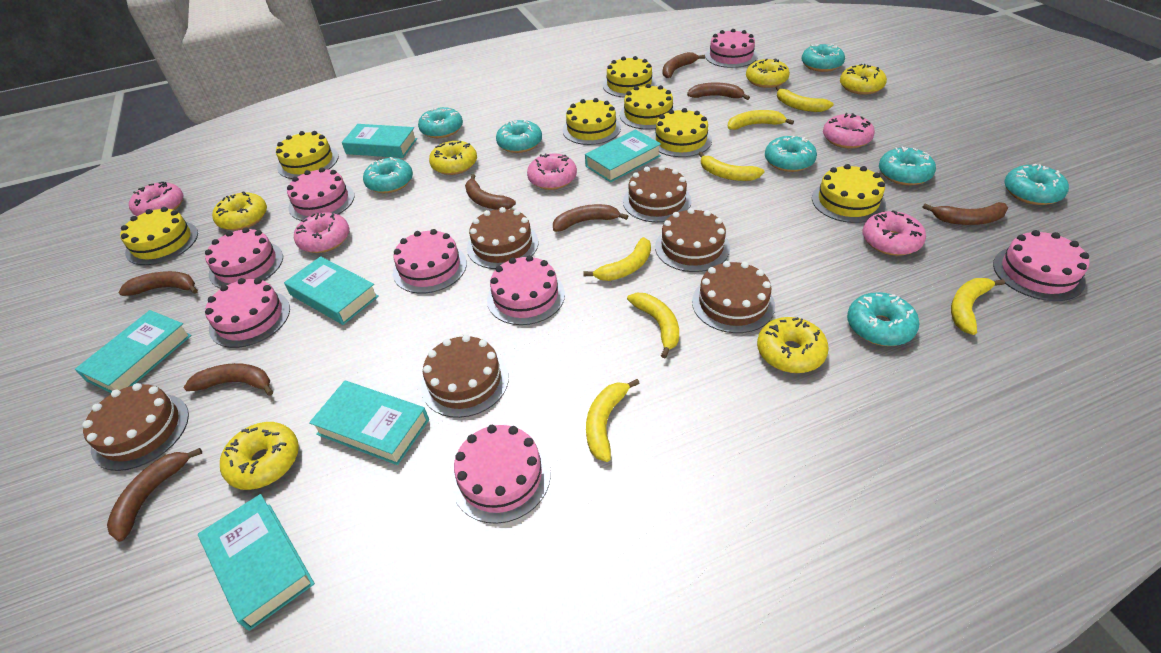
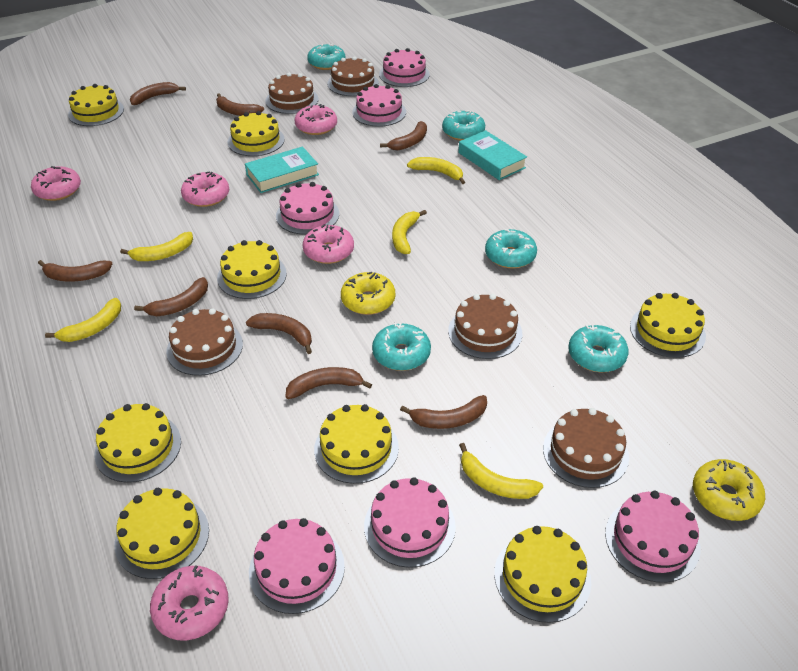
brown cake: [82,383,189,471] [421,335,509,418] [467,207,538,269] [623,165,692,222] [655,208,730,272] [692,261,775,333] = 6 -> [166,309,243,376] [265,73,319,114] [327,56,379,96] [448,294,522,359] [543,408,629,488] = 5
pink cake: [205,227,283,288] [205,278,290,348] [287,167,355,221] [393,229,467,294] [451,425,551,524] [487,255,565,325] [705,29,758,68] [993,230,1089,301] = 8 -> [249,518,345,614] [276,182,339,235] [352,84,406,127] [364,477,456,568] [379,48,430,87] [605,491,701,583] = 6
turquoise book: [75,310,192,393] [198,494,315,631] [284,256,379,325] [309,381,429,465] [342,124,417,158] [585,130,661,182] = 6 -> [245,146,319,193] [458,130,527,180] = 2
turquoise donut: [363,157,413,193] [418,107,463,138] [496,119,542,153] [765,136,817,172] [802,44,845,72] [847,292,919,346] [879,147,936,185] [1004,164,1069,205] = 8 -> [307,43,346,70] [372,322,431,371] [442,110,485,141] [485,229,537,269] [568,325,629,372] = 5
yellow banana: [584,237,651,281] [586,379,640,462] [627,293,679,358] [698,151,764,181] [728,110,794,130] [776,86,834,112] [951,278,1005,335] = 7 -> [45,298,121,342] [120,232,193,261] [392,210,427,254] [407,157,465,184] [459,443,543,499] = 5
yellow cake: [120,207,198,265] [276,131,338,179] [562,98,621,145] [603,56,656,98] [620,84,676,129] [651,108,712,157] [812,164,886,223] = 7 -> [68,84,124,126] [95,403,181,483] [115,488,209,579] [217,240,287,299] [228,111,285,156] [314,404,399,484] [494,526,591,623] [630,293,706,358] = 8
yellow donut: [212,192,267,231] [220,422,299,490] [429,141,477,175] [746,58,790,88] [757,317,829,373] [840,64,887,95] = 6 -> [341,272,395,315] [693,459,765,521] = 2

